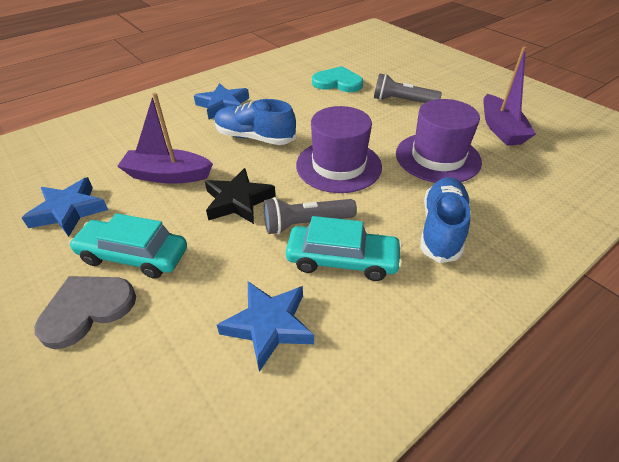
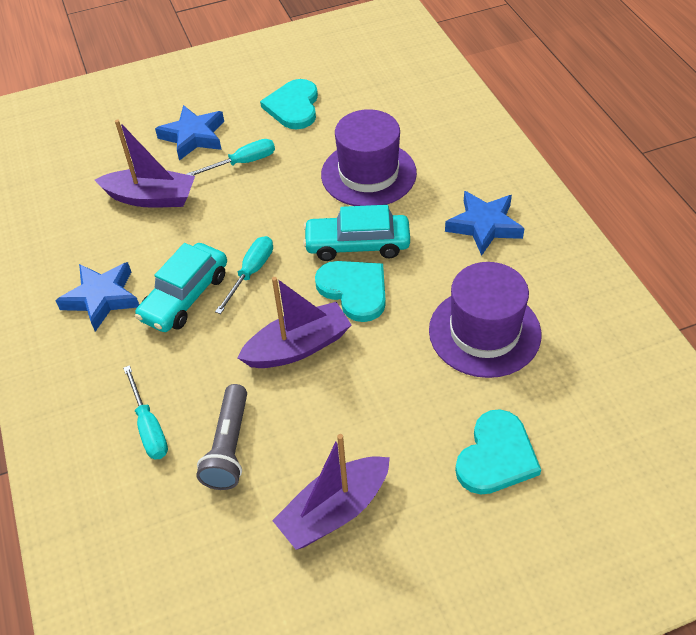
black star: [205,168,276,224] = 1 -> none = 0
blue shoe: [214,99,296,145] [420,177,471,263] = 2 -> none = 0
grey flashlight: [264,197,357,235] [374,73,442,103] = 2 -> [196,384,247,490] = 1
grey heart: [34,276,136,349] = 1 -> none = 0
purple boat: [117,93,213,184] [483,47,536,146] = 2 -> [95,119,195,208] [237,277,351,368] [272,434,390,550] = 3
turquoise heart: [312,66,363,92] = 1 -> [260,79,318,129] [315,261,386,322] [455,409,541,495] = 3
turquoise screwdriver: none = 0 -> [123,365,168,459] [186,139,275,176] [215,236,273,314] = 3

